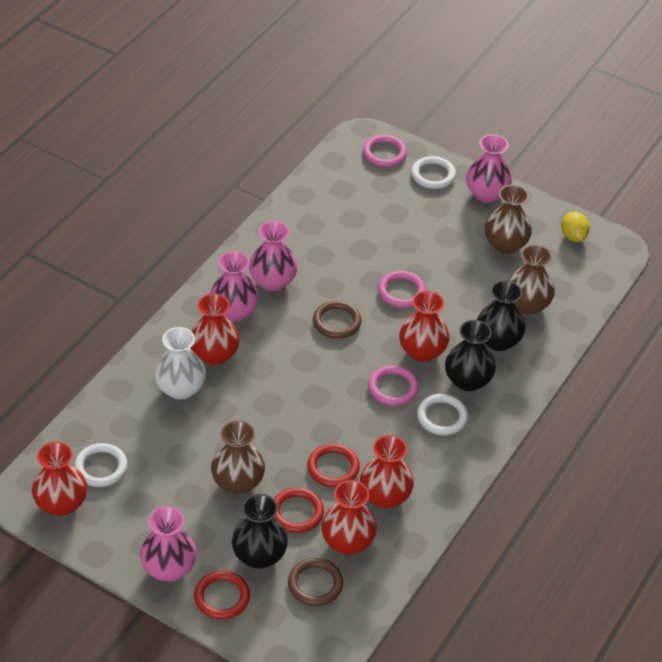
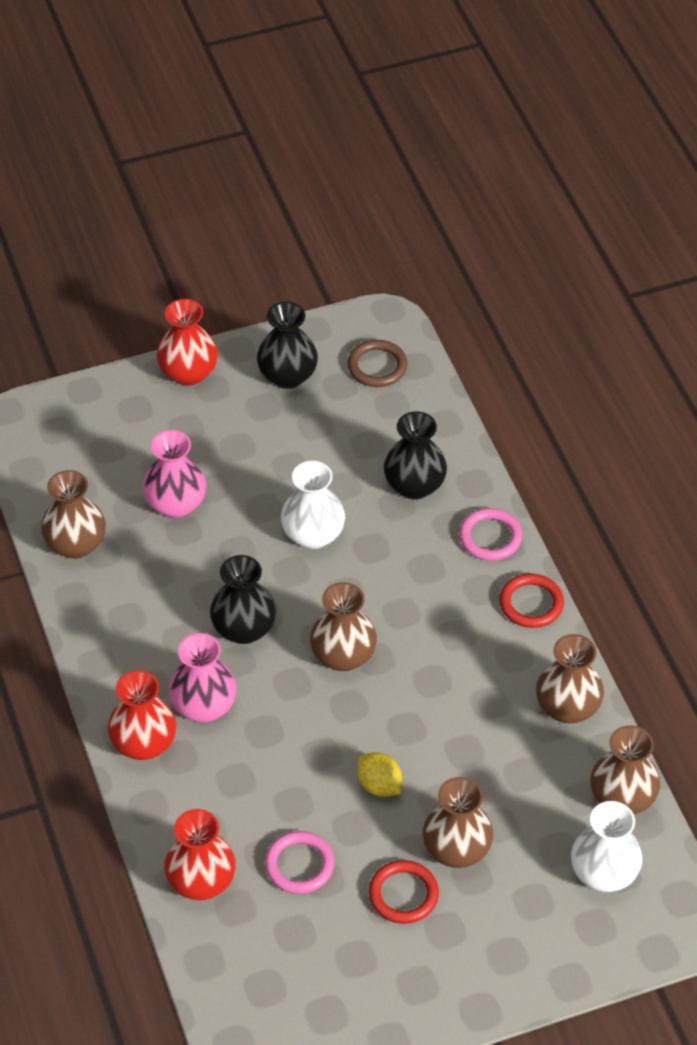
brown ring: [288,558,343,606] [313,301,362,339] = 2 -> [347,340,407,387] = 1
brown vase: [211,420,265,494] [485,185,532,254] [509,244,555,315] = 3 -> [41,470,106,559] [310,582,377,671] [423,777,493,868] [536,634,604,724] [590,725,660,815] = 5
pink ring: [363,135,407,167] [368,365,418,406] [378,271,426,308] = 3 -> [265,831,335,894] [459,508,522,561] = 2
pink vase: [140,506,197,582] [210,251,259,322] [249,221,298,291] [466,134,512,203] = 4 -> [142,430,206,518] [169,633,236,722] = 2
red ring: [194,571,250,620] [274,488,324,533] [307,444,360,487] = 3 -> [369,860,439,924] [499,574,564,628] = 2
red vase: [32,442,87,516] [191,293,240,365] [321,480,377,555] [360,435,414,509] [399,291,449,362] = 5 -> [108,670,176,760] [157,299,218,386] [164,809,236,900] = 3
white ring: [74,443,127,487] [411,156,456,189] [417,394,468,435] = 3 -> none = 0
white vase: [154,327,206,400] = 1 -> [281,461,345,549] [571,801,642,892] = 2

